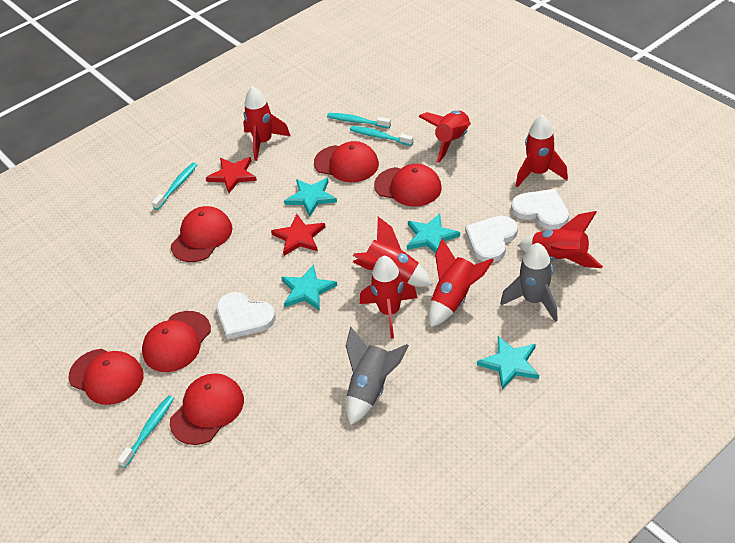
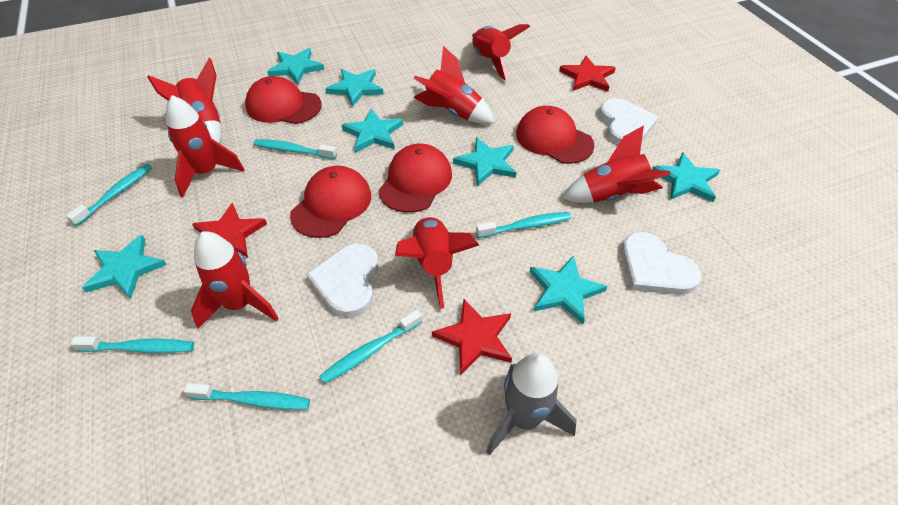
grey rocket: [346,327,409,425] [500,243,558,322] = 2 -> [486,353,577,456] = 1
red cap: [69,349,143,405] [142,311,211,372] [170,373,244,445] [171,206,232,262] [314,141,379,182] [374,164,442,207] = 6 -> [245,76,322,124] [290,166,371,238] [378,144,452,213] [516,106,595,164] = 4
red star: [206,157,257,193] [271,214,326,256] = 2 -> [192,203,267,257] [432,299,512,375] [559,56,616,92] = 3
turquoise star: [281,264,338,311] [284,178,337,216] [407,213,460,253] [477,336,539,390] = 4 -> [82,235,167,299] [267,48,324,84] [325,69,383,107] [342,109,403,153] [453,137,516,186] [530,255,608,324] [652,152,720,202] = 7
turquoise toothbrush: [117,396,174,468] [152,163,197,210] [327,113,391,128] [350,126,413,146] = 4 -> [66,164,152,226] [70,336,194,353] [184,383,310,410] [253,139,337,159] [320,310,422,384] [476,212,571,238] = 6

